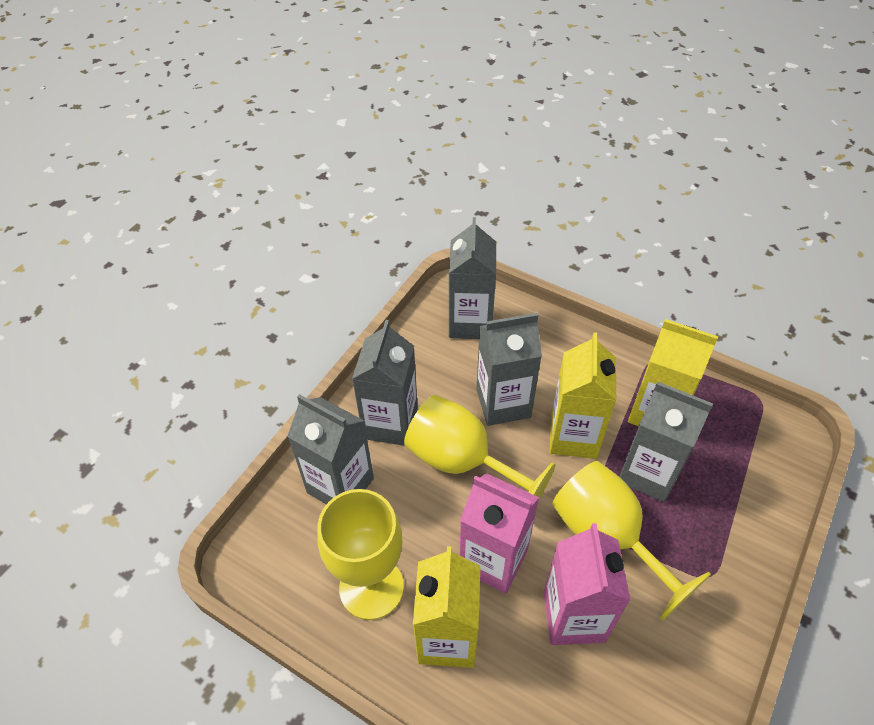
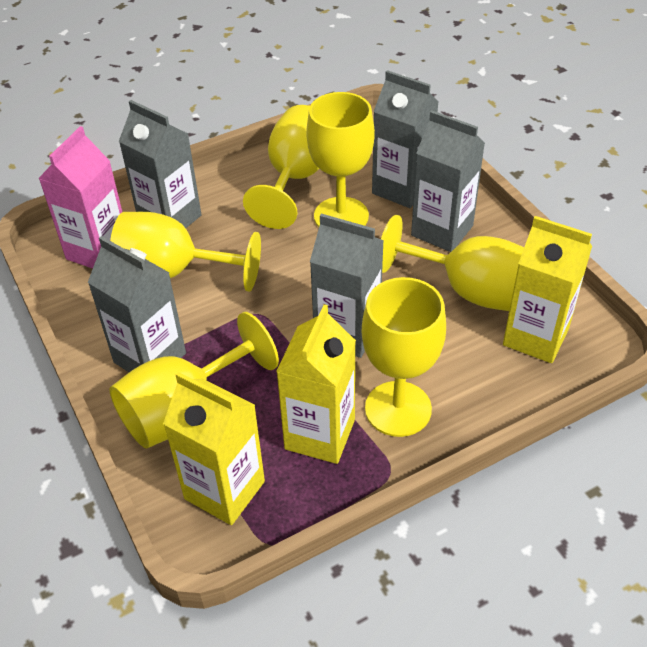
pink carton: [460,473,539,594] [544,523,631,645] = 2 -> [38,126,122,269] = 1
yellow goblet: [318,489,404,620] [404,395,555,499] [552,461,711,621] = 3 -> [109,312,279,448] [110,212,261,292] [243,105,319,229] [306,92,375,227] [362,277,446,437] [381,215,524,311] = 6

